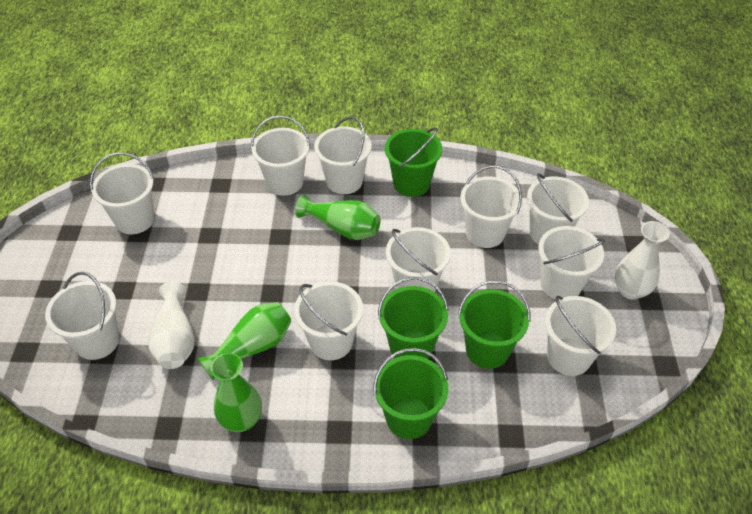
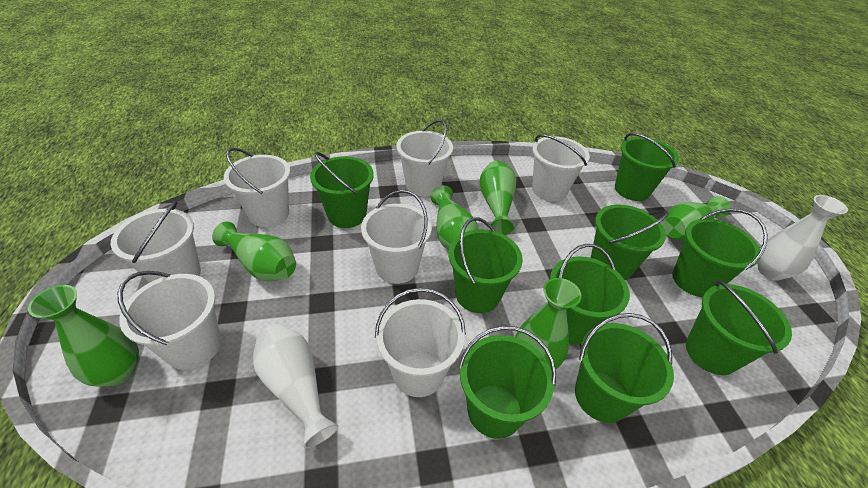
green bucket: [373,348,448,439] [378,277,449,359] [385,127,442,197] [458,280,530,369] = 4 -> [310,152,374,228] [448,217,523,313] [458,326,556,439] [550,244,630,344] [575,313,674,423] [591,205,669,280] [615,133,679,201] [672,209,768,297] [686,280,792,375] = 9
green vase: [197,302,291,381] [211,353,262,432] [295,195,381,240] = 3 -> [28,285,139,387] [212,222,296,281] [431,185,478,250] [479,161,516,235] [515,278,582,371] [663,196,731,242] = 6
white bucket: [45,272,119,360] [90,152,154,234] [251,115,311,196] [294,281,363,360] [314,117,372,194] [386,227,451,292] [460,166,522,248] [527,173,589,244] [538,226,605,299] [545,296,616,376] = 10 -> [111,200,201,283] [118,271,221,370] [224,148,290,227] [361,190,432,284] [375,288,466,397] [396,119,453,196] [532,134,590,202] = 7

